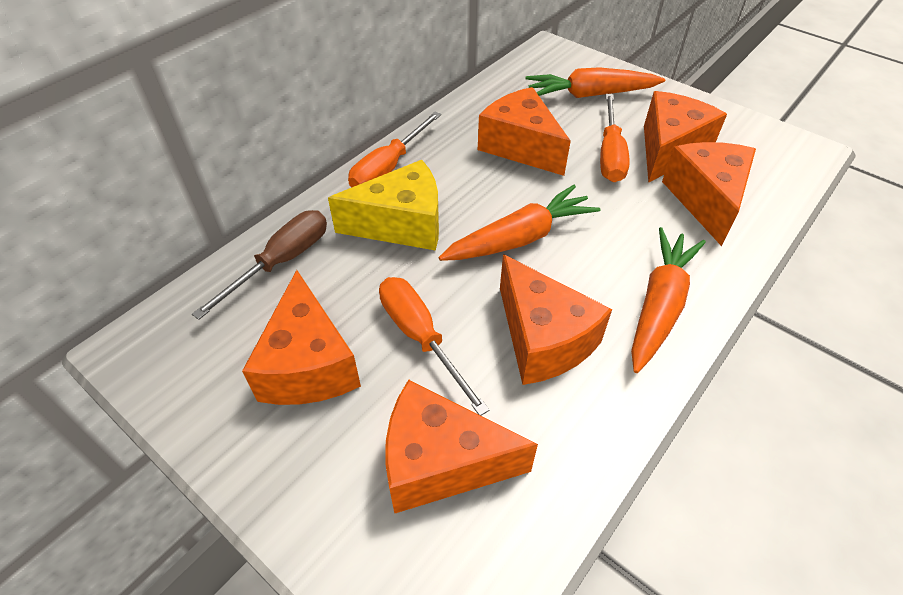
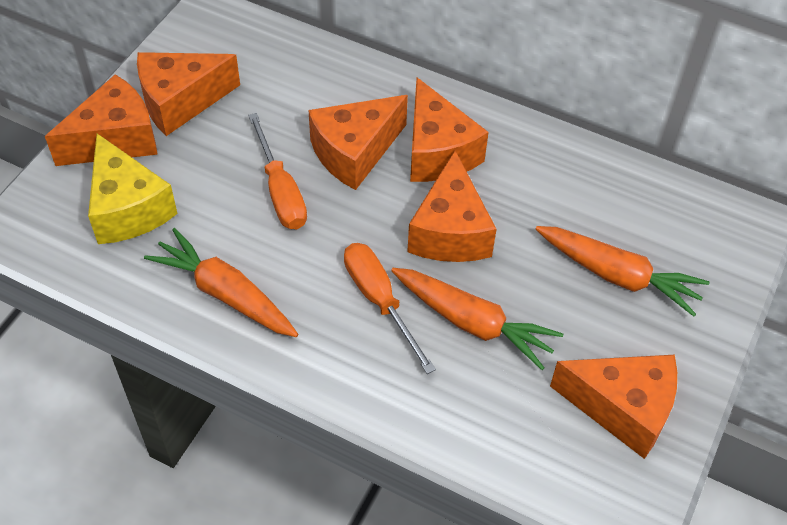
brown screwdriver: [192,210,327,320] = 1 -> none = 0
orange screwdriver: [348,112,441,187] [379,277,490,415] [600,94,630,182] = 3 -> [248,113,307,229] [344,243,436,374] = 2

